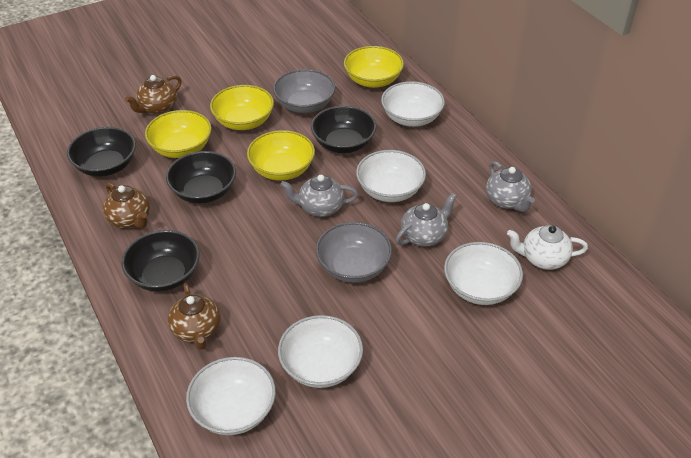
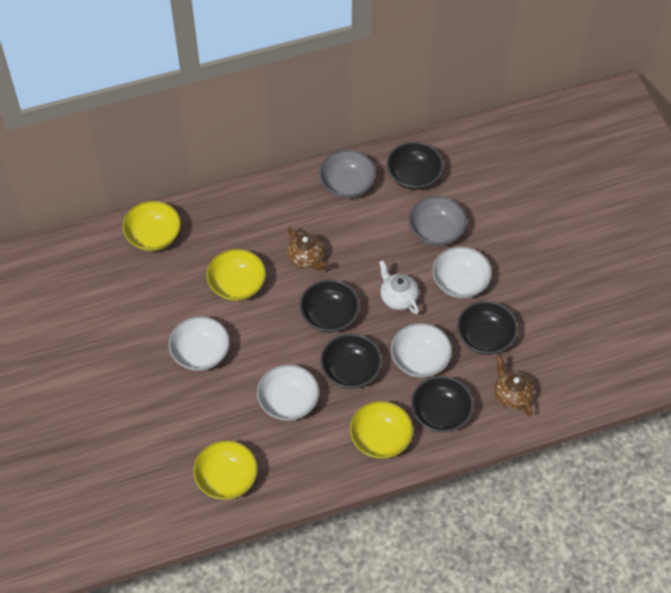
black bowl: [67,127,136,177] [122,230,200,292] [166,151,236,204] [311,106,376,153] = 4 -> [299,279,360,333] [320,334,382,389] [387,141,443,190] [411,376,474,433] [457,301,518,355] = 5
brown teapot: [103,182,150,228] [125,75,181,114] [168,283,221,350] = 3 -> [287,227,326,271] [494,356,534,416] = 2
grey teapot: [280,175,358,217] [396,193,457,247] [486,161,535,212] = 3 -> none = 0
white bowl: [186,357,276,435] [278,315,363,388] [356,150,426,202] [381,81,445,127] [444,242,523,305] = 5 -> [168,316,230,371] [257,365,319,421] [391,323,452,378] [432,247,492,298] = 4

